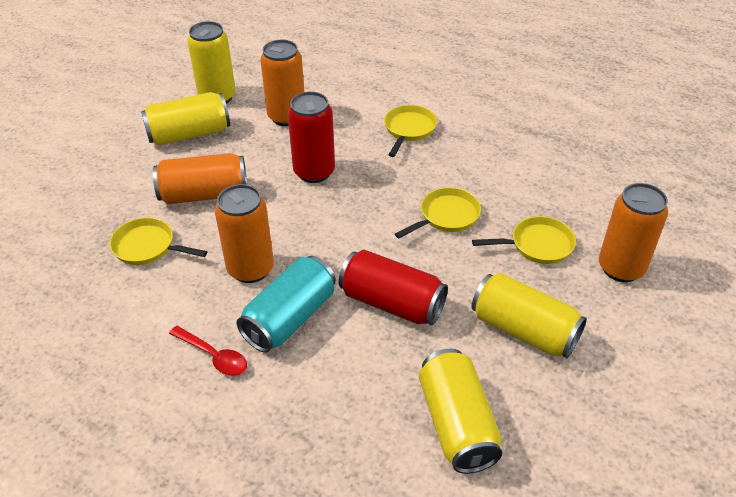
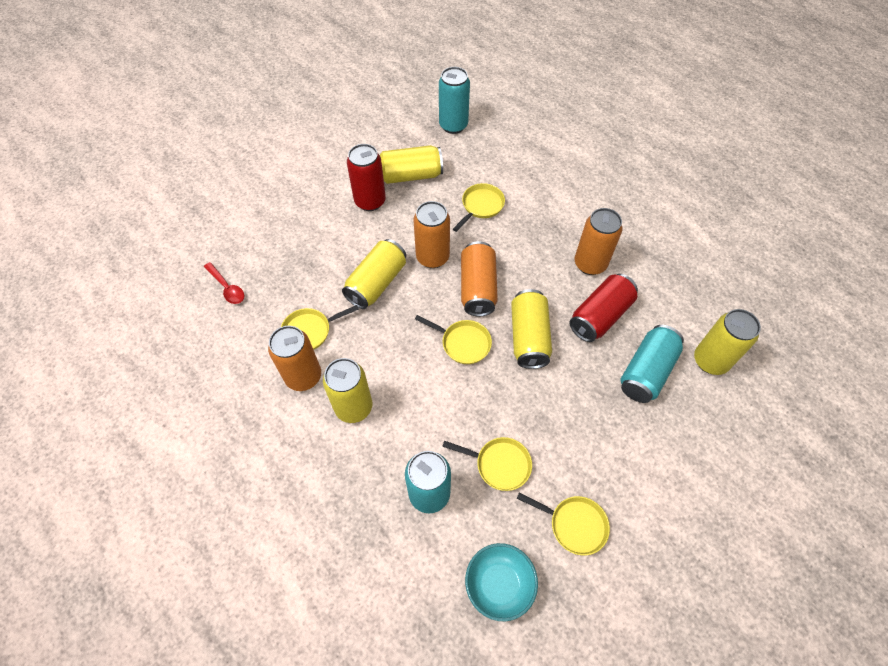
turquoise bowl: none = 0 -> [465,543,538,621] = 1
turquoise can: [237,256,336,353] = 1 -> [405,451,451,513] [439,67,470,134] [620,325,684,403] = 3
yellow can: [141,92,230,146] [187,21,236,104] [419,349,502,474] [472,273,587,358] = 4 -> [323,358,372,423] [342,239,406,309] [380,145,443,184] [511,289,552,369] [694,309,761,375] = 5
yellow pan: [110,217,207,265] [384,105,437,157] [395,187,481,238] [472,216,576,264] = 4 -> [281,305,359,350] [415,315,492,364] [442,437,532,491] [453,183,505,232] [517,492,610,555] = 5

